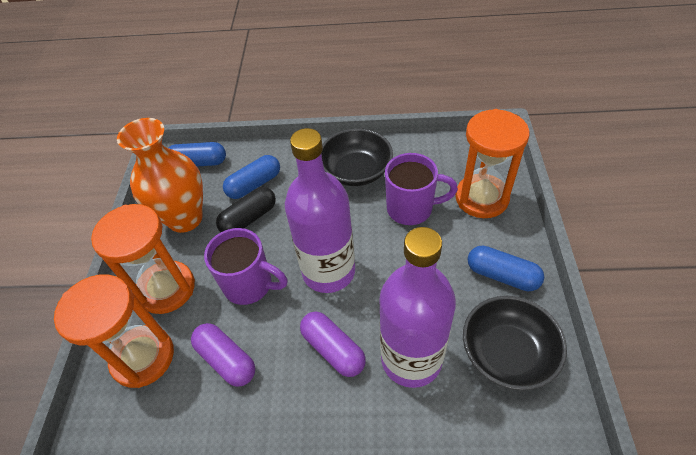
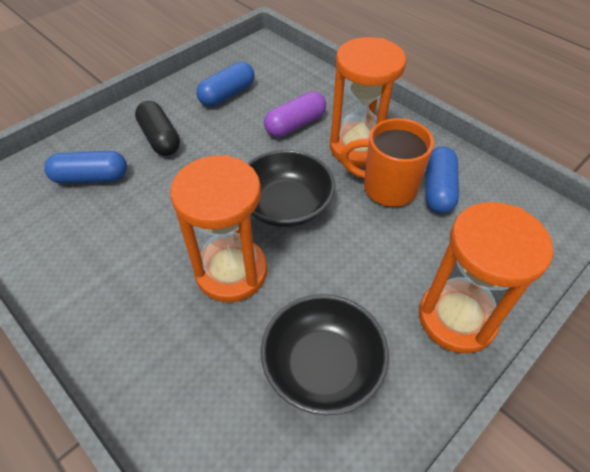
orange mug: none = 0 -> [340,118,434,207] = 1
orange vase: [117,118,203,233] = 1 -> none = 0
purple bottle: [285,128,355,293] [380,227,456,388] = 2 -> none = 0
purple capsule: [191,323,255,387] [300,312,366,377] = 2 -> [264,91,326,137] = 1
purple mug: [204,228,288,305] [385,153,458,225] = 2 -> none = 0

